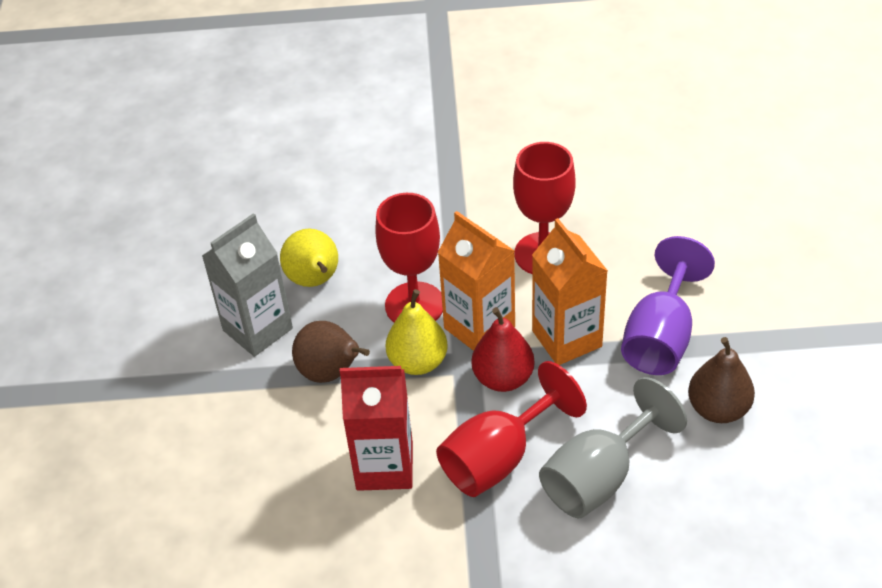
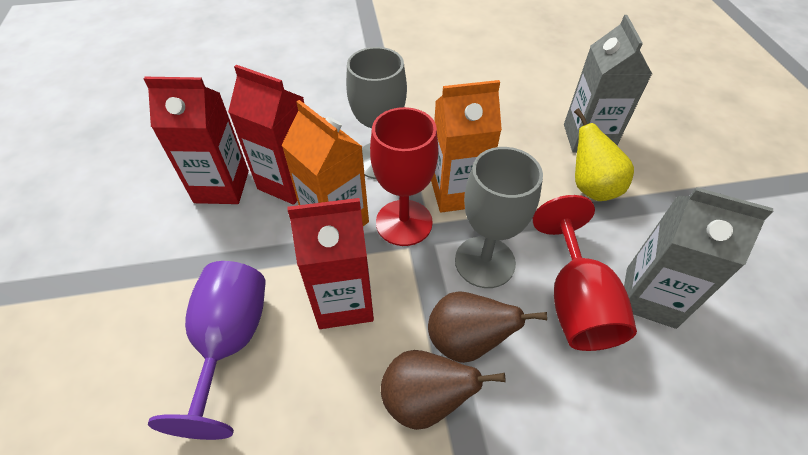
grey carton: [202,213,293,357] = 1 -> [564,15,652,153] [624,187,773,329] = 2
grey goblet: [539,377,687,518] = 1 -> [346,47,407,179] [455,147,543,288] = 2
red carton: [340,366,413,491] = 1 -> [144,77,249,204] [228,65,304,205] [287,198,374,329] = 3
red goblet: [375,193,443,322] [436,361,587,497] [513,142,575,274] = 3 -> [370,107,439,246] [533,195,637,351] = 2
red pear: [472,307,535,392] = 1 -> none = 0
yellow pear: [280,229,338,287] [385,289,448,375] = 2 -> [574,108,634,201] = 1

